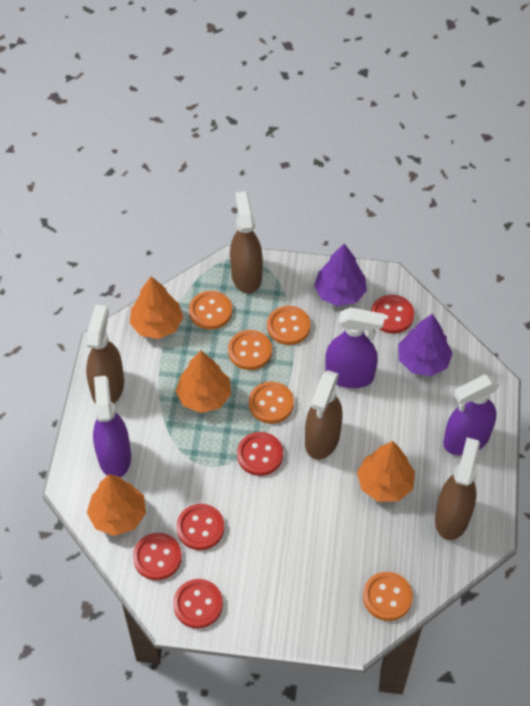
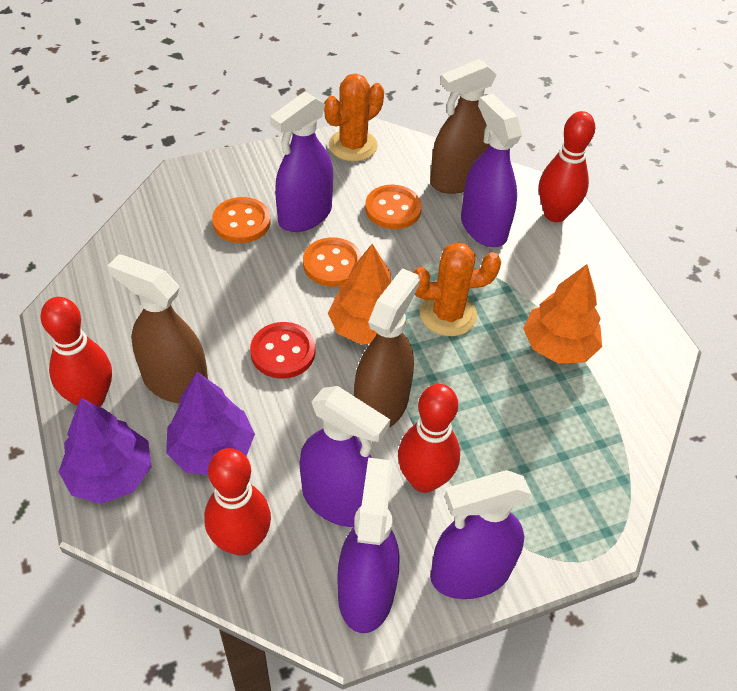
brown spray bottle: [86,305,124,404] [230,191,263,294] [305,370,343,460] [435,438,480,540] = 4 -> [108,254,208,404] [354,268,420,428] [430,59,497,194] = 3
orange button: [189,291,232,329] [228,330,272,370] [249,382,294,424] [267,306,311,345] [363,572,413,621] = 5 -> [212,197,271,243] [303,237,362,287] [365,185,422,229] = 3
orange cactus: none = 0 -> [324,73,384,162] [413,242,501,336] = 2
orange tree: [87,474,146,536] [130,276,183,339] [176,350,231,413] [357,441,415,502] = 4 -> [328,244,406,345] [523,264,602,363] = 2
purple spray bottle: [93,376,131,477] [325,307,385,388] [443,375,500,455] = 3 -> [270,92,333,232] [299,386,390,527] [338,458,399,633] [430,470,532,599] [461,94,522,247] = 5
red bowling pin: none = 0 -> [40,297,112,407] [204,448,271,556] [398,384,460,493] [539,111,595,222] = 4
red button: [133,533,182,580] [173,579,223,628] [176,504,224,550] [237,432,283,476] [371,295,414,334] = 5 -> [250,322,315,379] = 1

